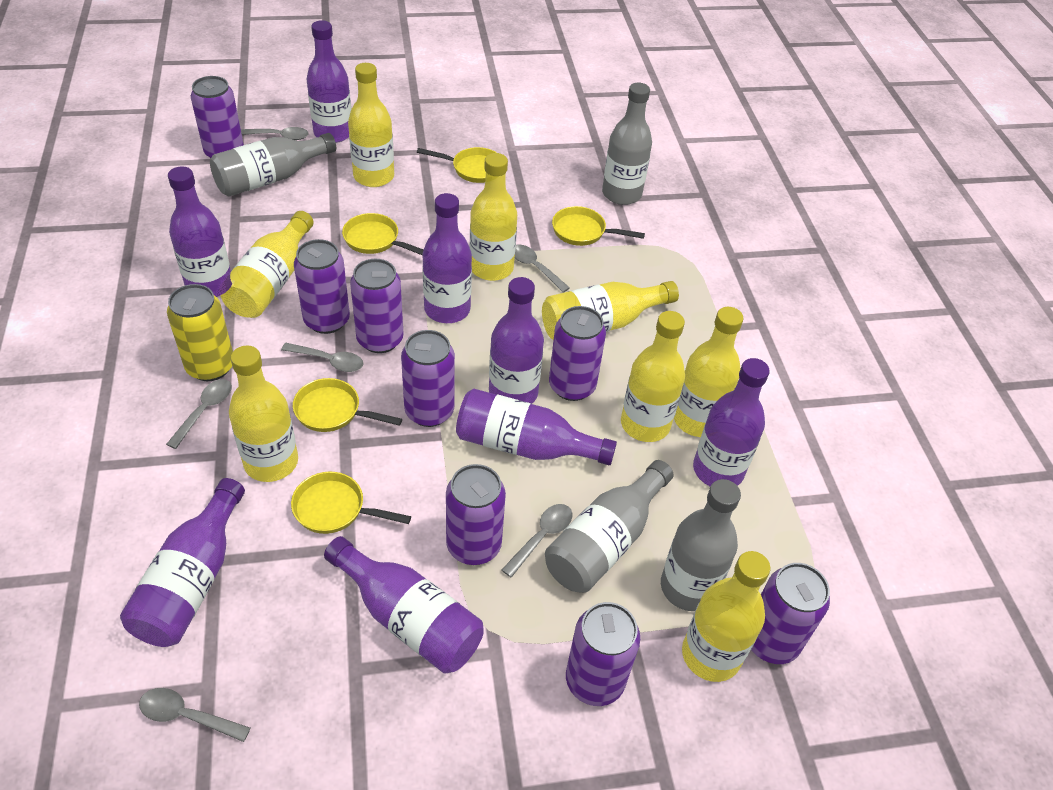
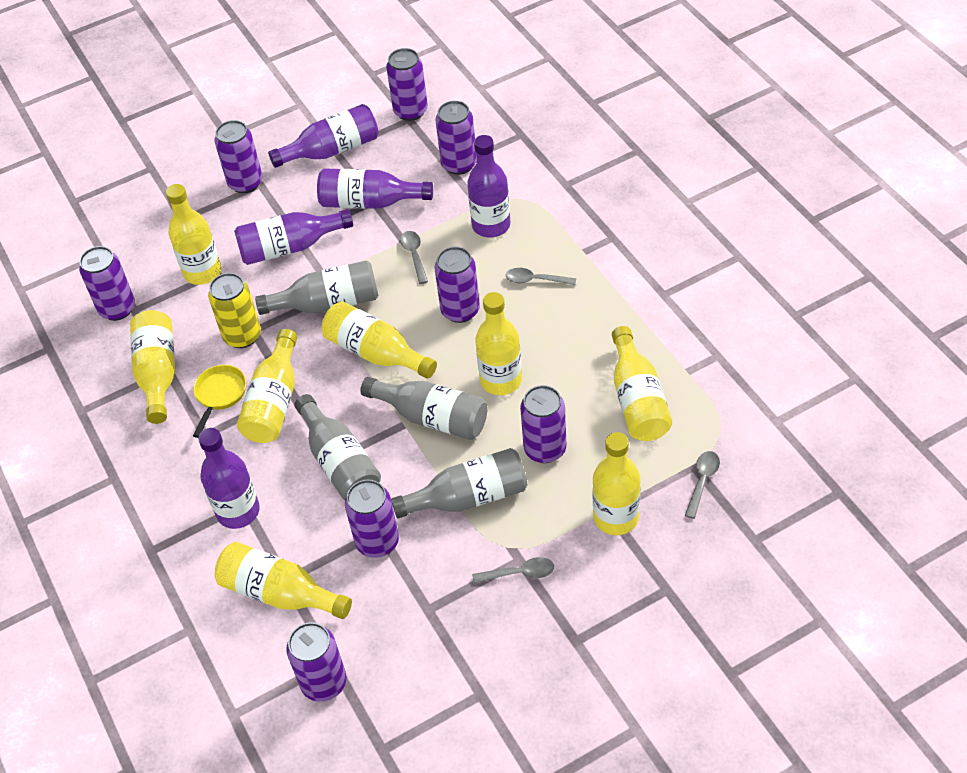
grey spoon: [139,688,250,742] [166,379,232,449] [241,127,309,140] [281,343,364,372] [502,504,572,578] [515,244,570,293] = 6 -> [400,231,428,284] [472,557,554,583] [506,268,576,285] [685,451,720,519] = 4
purple bottle: [120,478,245,647] [168,166,231,297] [307,20,351,143] [324,536,484,674] [422,193,472,323] [456,389,617,465] [489,277,544,404] [693,358,770,486] = 8 -> [198,428,260,529] [234,209,353,265] [268,104,379,168] [317,168,433,209] [467,135,510,238] = 5
yellow pan: [291,472,411,534] [293,378,402,432] [342,213,423,256] [417,147,497,183] [552,206,645,246] = 5 -> [193,365,246,438] = 1

